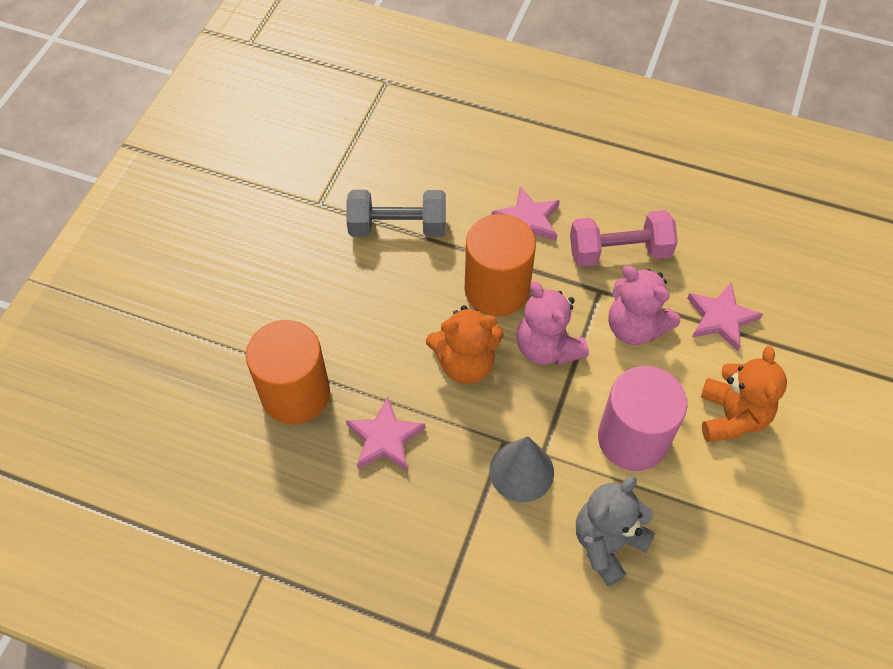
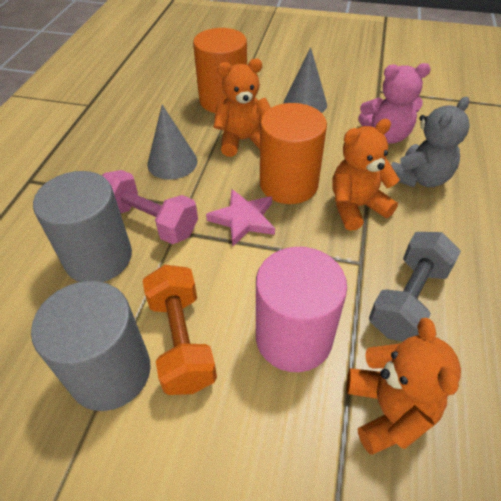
grey cone: [489,436,554,502] = 1 -> [147,105,197,180] [283,47,327,113] = 2
grey cylinder: none = 0 -> [31,281,151,411] [33,171,132,282] = 2
orange dumbbell: none = 0 -> [143,265,217,395] = 1
orange teddy bear: [426,305,504,384] [701,346,787,442] = 2 -> [214,58,271,157] [332,119,400,231] [347,318,461,455] = 3
pink star: [346,396,426,471] [492,187,560,241] [687,283,763,351] = 3 -> [206,189,275,246] = 1
pink teddy bear: [516,281,589,365] [608,265,680,345] = 2 -> [358,63,431,144] = 1

